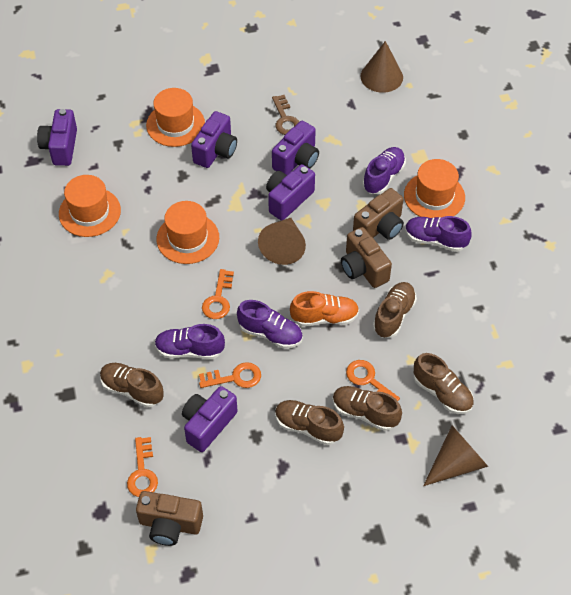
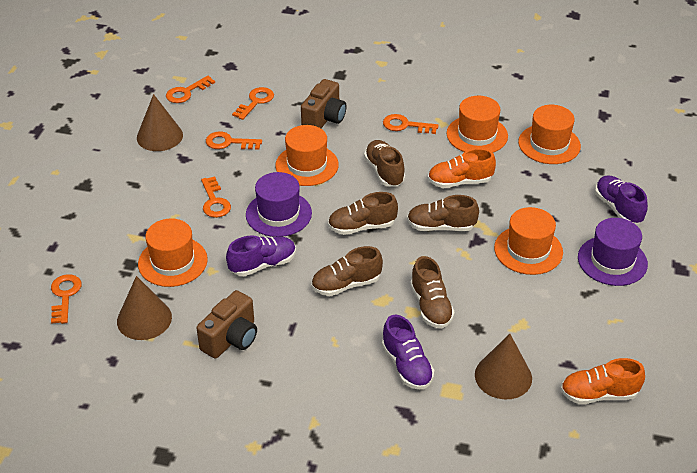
brown camera: [136,491,203,546] [341,227,392,288] [353,188,404,240] = 3 -> [196,290,257,359] [301,79,346,128] = 2
brown key: [272,95,299,135] = 1 -> none = 0
orange hat: [59,175,121,237] [146,88,205,147] [156,201,219,264] [404,159,465,218] = 4 -> [138,218,208,287] [275,125,339,186] [447,96,508,152] [494,207,563,275] [518,105,581,164] = 5
orange key: [127,437,158,497] [199,362,261,388] [202,269,234,319] [346,360,400,401] = 4 -> [51,274,82,324] [166,76,215,103] [201,177,231,218] [206,131,262,150] [232,87,274,120] [383,114,439,134] = 6
orange shoe: [290,291,359,327] = 1 -> [428,148,496,188] [561,358,645,404] = 2
purple camera: [37,109,77,166] [182,386,238,452] [191,111,237,168] [266,164,315,221] [272,121,319,175] = 5 -> none = 0
purple hat: none = 0 -> [246,172,312,237] [578,218,648,286] = 2
purple shoe: [155,324,225,359] [237,300,303,349] [363,147,406,194] [405,216,472,252] = 4 -> [226,236,296,276] [382,315,434,390] [595,175,648,224] = 3

